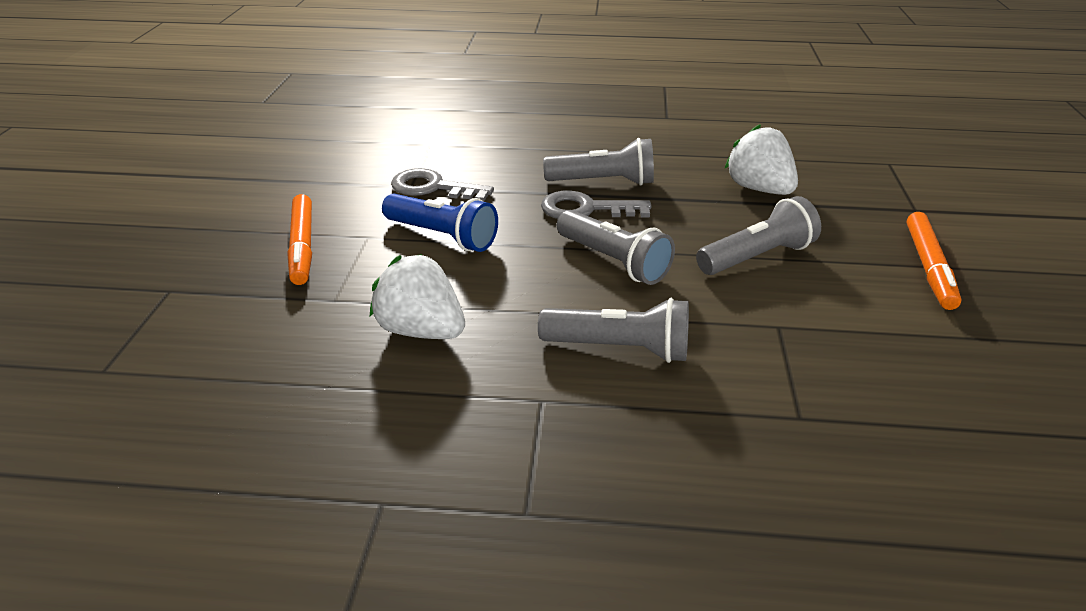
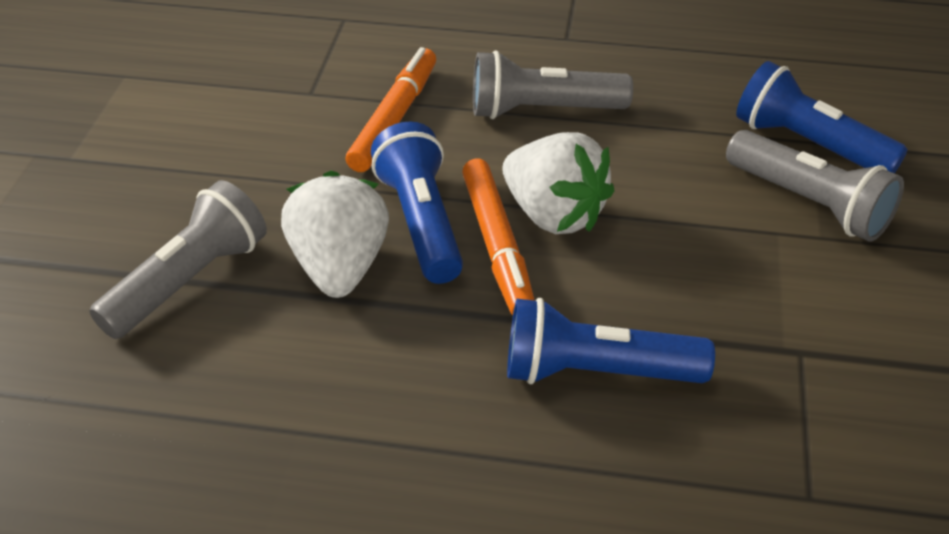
blue flashlight: [382,194,498,252] = 1 -> [371,121,463,284] [507,298,715,384] [736,61,908,174] = 3
grey flashlight: [538,298,689,363] [543,138,654,186] [557,210,675,285] [696,196,821,275] = 4 -> [89,180,267,339] [473,50,633,119] [726,130,904,242] = 3
grey key: [391,168,494,201] [541,191,651,219] = 2 -> none = 0

